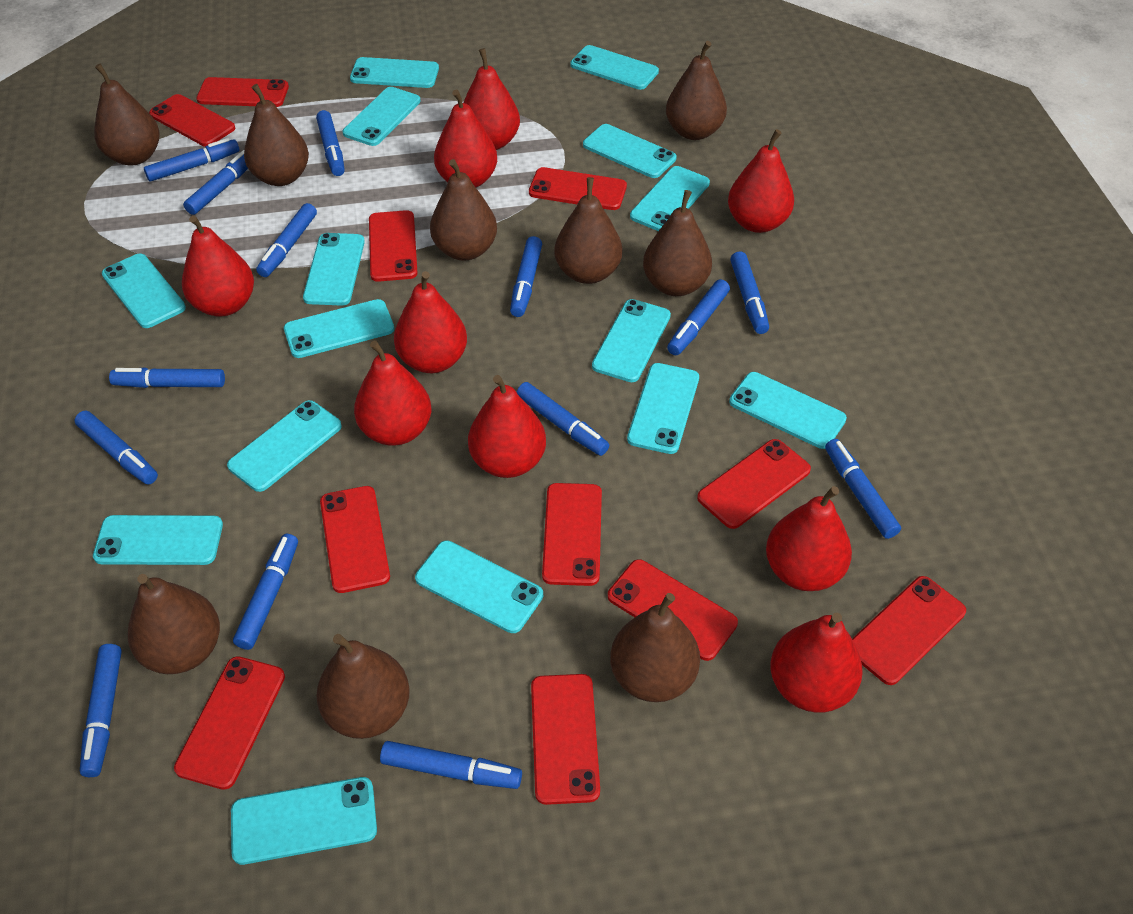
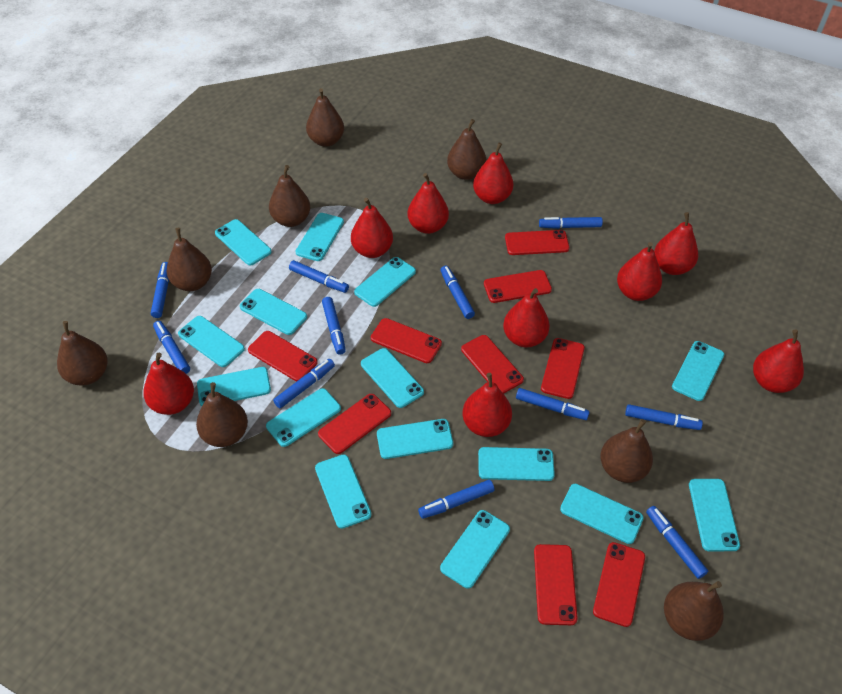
blue marker: [74,411,158,484] [80,644,122,777] [109,368,225,388] [144,138,239,181] [183,150,248,215] [233,534,298,650] [256,203,317,277] [316,110,345,176] [380,741,522,789] [510,236,542,317] [517,382,609,456] [667,279,730,355] [730,251,769,334] [825,439,901,539] = 14 -> [151,262,169,318] [153,321,190,374] [273,359,335,408] [289,260,349,293] [322,297,346,355] [418,480,495,519] [440,266,475,319] [516,388,590,420] [539,217,603,229] [625,404,703,430] [646,506,708,579] = 11
brown pear: [94,64,160,165] [128,574,220,674] [244,84,309,186] [316,634,410,739] [430,159,497,261] [554,177,622,284] [610,593,700,702] [643,190,712,296] [666,41,727,140] = 9 -> [57,321,108,386] [166,228,212,291] [196,382,248,447] [269,165,310,227] [306,88,344,147] [447,119,486,180] [600,419,653,483] [664,581,724,641] = 8
red phone: [149,94,235,147] [174,656,285,790] [196,77,289,107] [320,486,390,593] [369,210,418,282] [529,167,627,210] [531,674,600,805] [542,483,602,586] [608,559,738,661] [697,439,811,529] [852,576,966,685] = 11 -> [248,331,317,381] [318,394,391,454] [371,318,442,363] [461,335,524,394] [484,270,552,303] [505,230,570,255] [534,544,578,625] [541,338,585,399] [593,542,645,627] = 9

